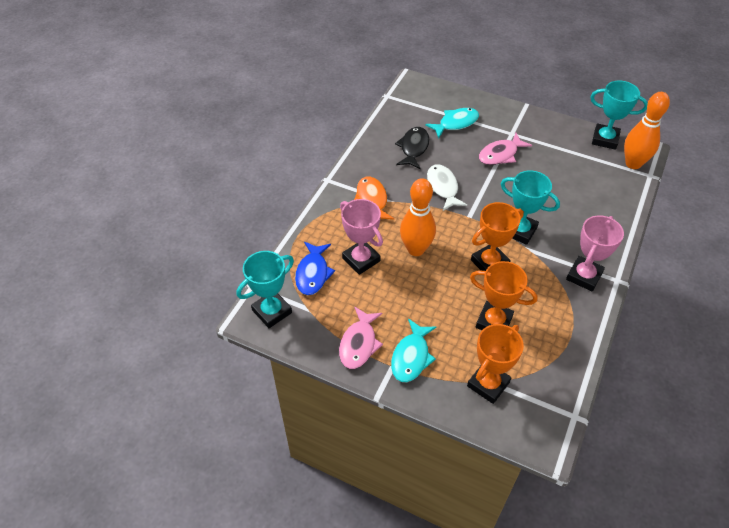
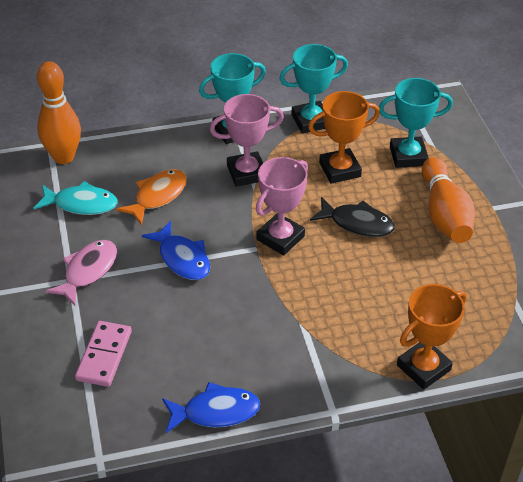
blue fish: [295,242,335,295] = 1 -> [142,221,210,280] [162,382,260,433] = 2
orange trophy: [467,324,524,404] [470,261,538,330] [471,202,524,271] = 3 -> [308,91,380,184] [397,284,467,390] = 2
pink domino: none = 0 -> [75,321,132,387] = 1
pink fish: [339,307,383,369] [479,133,532,165] = 2 -> [45,240,117,306] = 1
turquoise fish: [391,319,436,382] [425,108,479,139] = 2 -> [33,181,118,215] = 1
white fish: [427,164,467,211] = 1 -> none = 0

